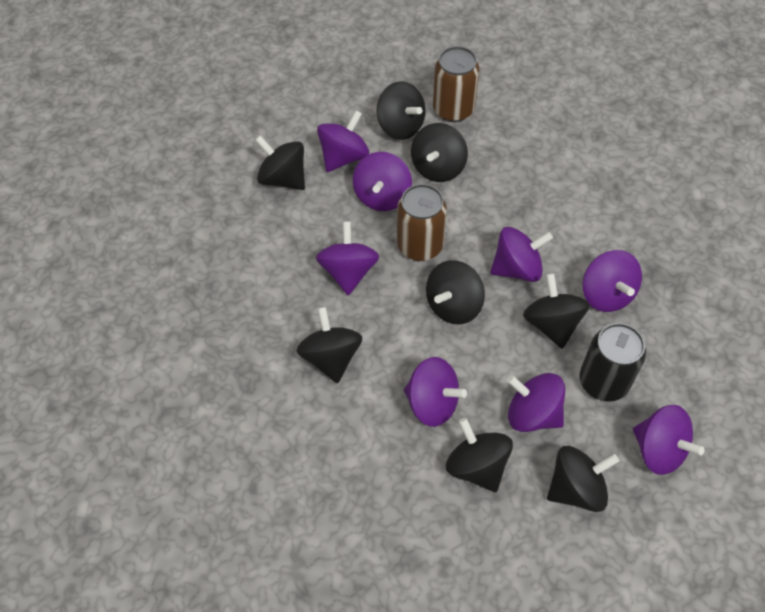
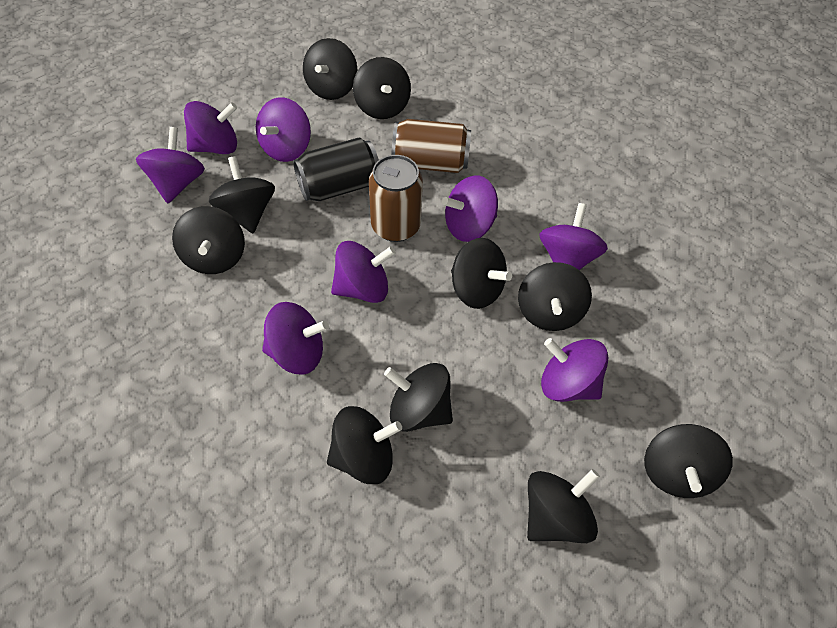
black spinning top: [255,135,305,190] [296,307,362,383] [377,81,426,140] [411,123,468,182] [426,260,485,324] [446,418,513,492] [523,273,590,349] [547,446,619,512] = 8 -> [172,206,245,274] [209,156,275,233] [303,38,357,100] [327,406,402,484] [353,57,411,119] [384,363,453,432] [451,238,512,309] [518,262,592,331] [527,469,600,543] [644,424,733,498] = 10

